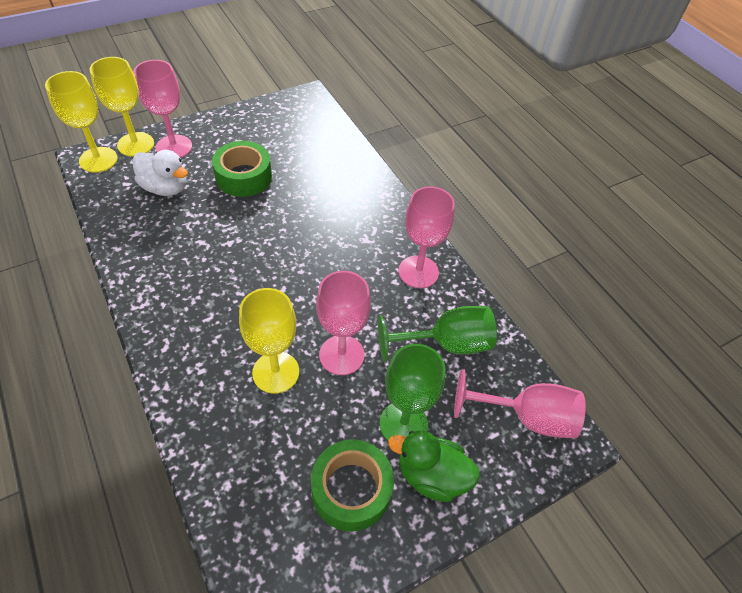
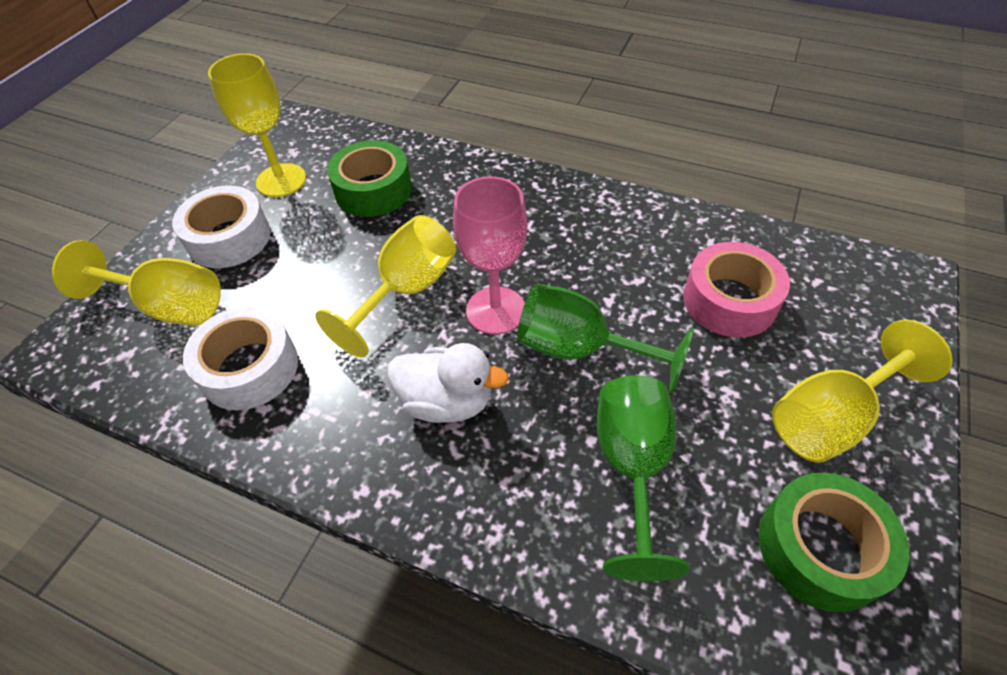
green duck: [388,430,480,502] = 1 -> none = 0
pink goblet: [133,60,192,158] [316,271,371,375] [399,186,455,288] [454,369,586,438] = 4 -> [453,176,527,335] = 1
pink tape: none = 0 -> [683,242,790,337] = 1
white tape: none = 0 -> [172,185,271,268] [183,306,298,410] = 2
yellow goblet: [45,71,118,172] [89,57,154,157] [239,288,299,394] = 3 -> [52,240,221,325] [208,53,306,197] [315,215,456,358] [772,320,952,462] = 4

